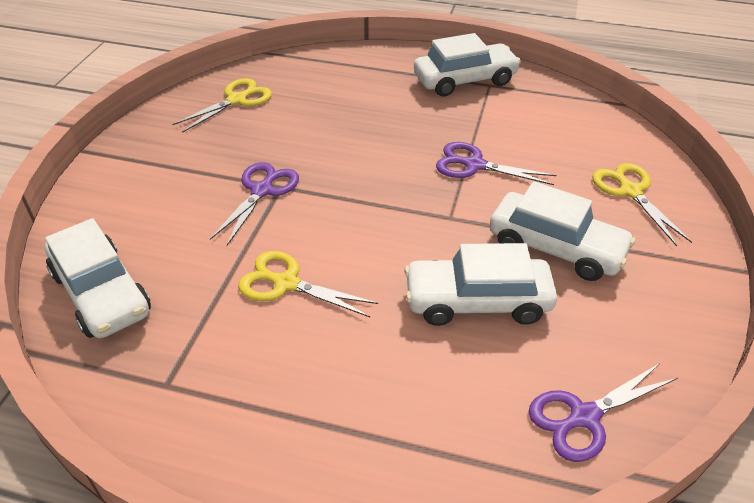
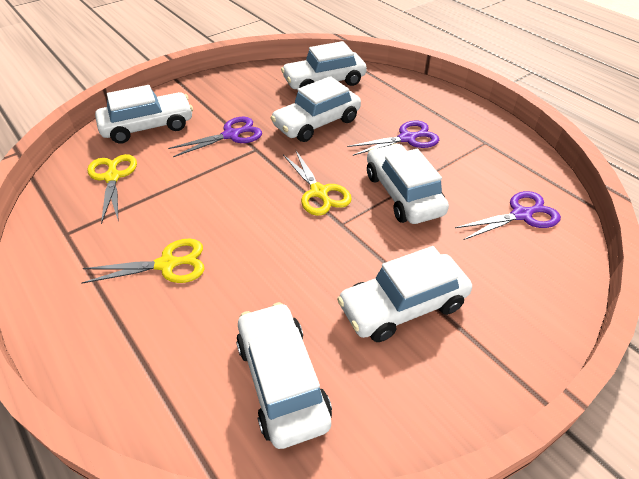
white car: [45,218,151,338] [404,243,557,326] [414,33,521,97] [489,181,635,281] = 4 -> [95,85,193,144] [236,302,332,449] [270,76,361,142] [281,41,367,89] [337,246,472,342] [367,143,449,224] = 6

